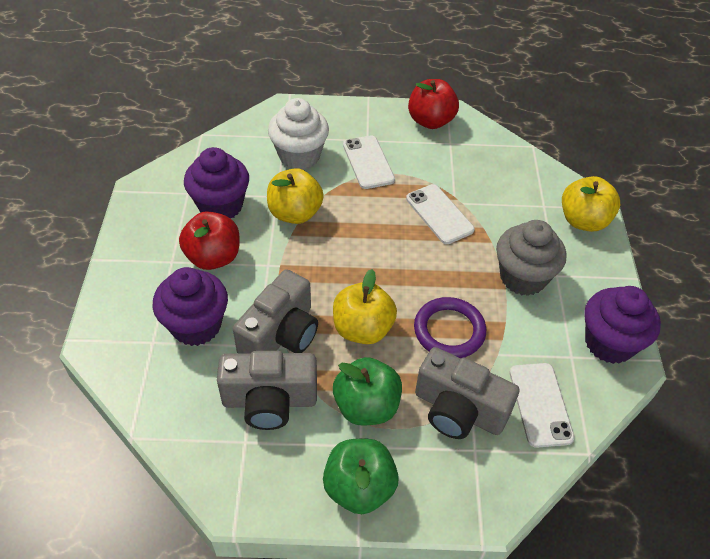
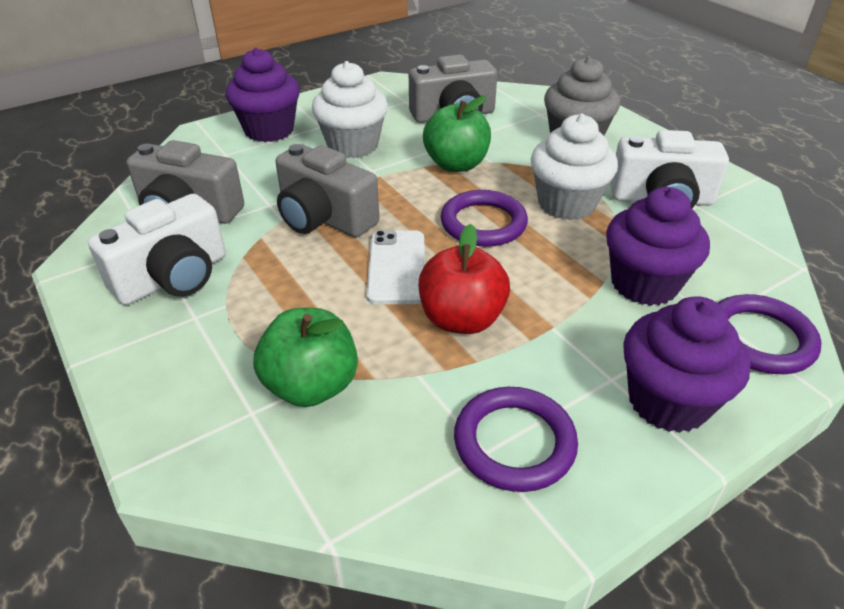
purple ring: [414,297,486,358] = 1 -> [441,190,528,247] [454,387,578,492] [718,294,821,374] = 3
red apple: [179,211,240,270] [408,79,459,129] = 2 -> [419,224,510,334] = 1
white camera: none = 0 -> [88,194,226,305] [610,130,729,208] = 2
white cupcake: [268,98,329,170] = 1 -> [312,61,388,158] [531,114,618,220] = 2
white phone: [343,135,395,189] [406,184,475,244] [510,363,575,448] = 3 -> [367,230,425,304] = 1
yellow apple: [267,168,324,224] [333,269,397,344] [562,176,620,232] = 3 -> none = 0

